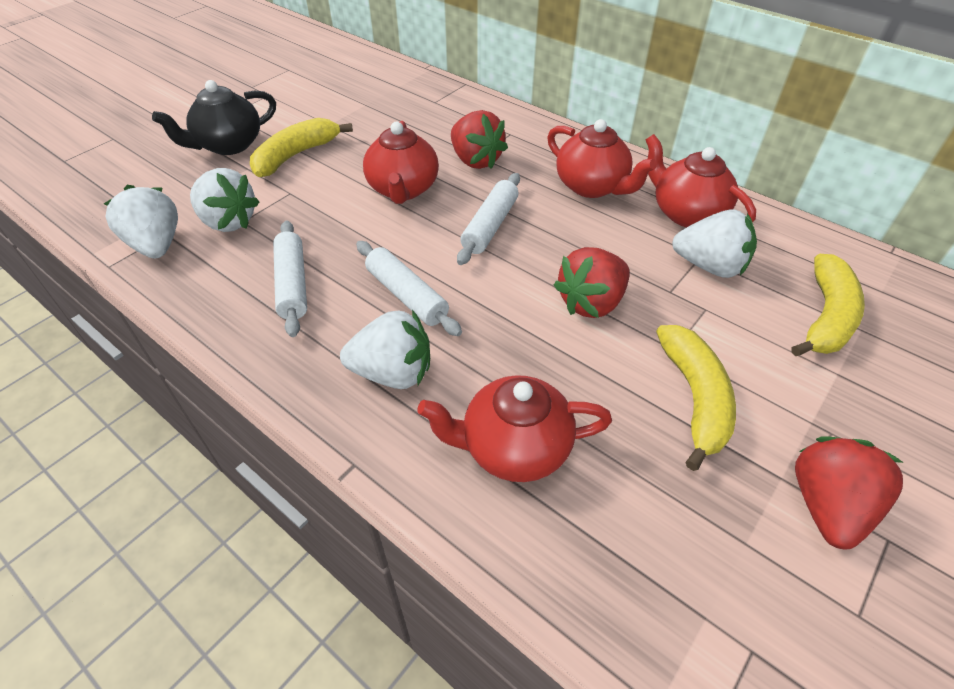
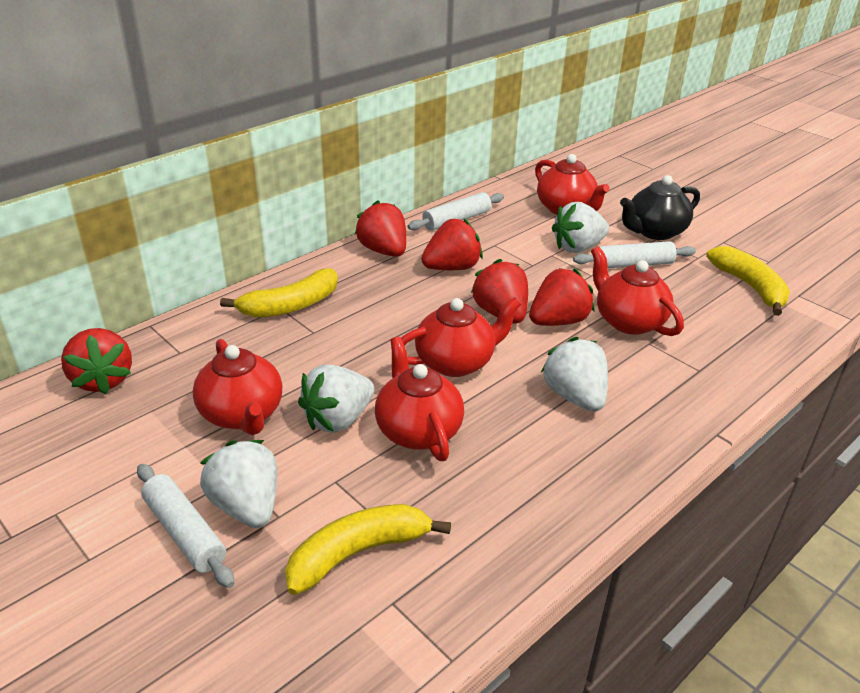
red strawberry: [451,110,508,169] [554,247,630,318] [795,437,904,550] = 3 -> [61,328,132,394] [355,200,406,257] [421,219,483,270] [471,259,528,323] [529,268,595,326] = 5
red teapot: [363,121,439,204] [417,375,612,482] [547,119,657,198] [646,134,756,227] = 4 -> [193,339,282,435] [375,337,464,461] [401,297,521,377] [535,154,610,215] [591,246,684,336] = 5

